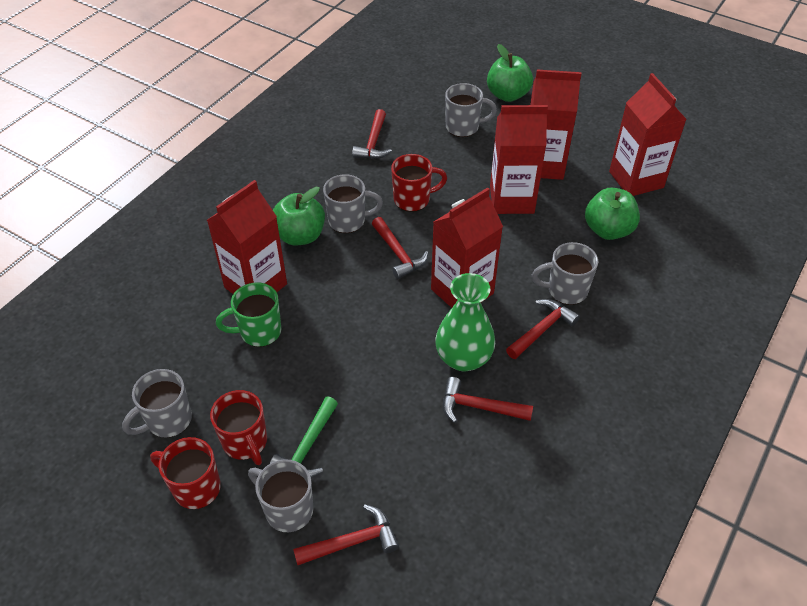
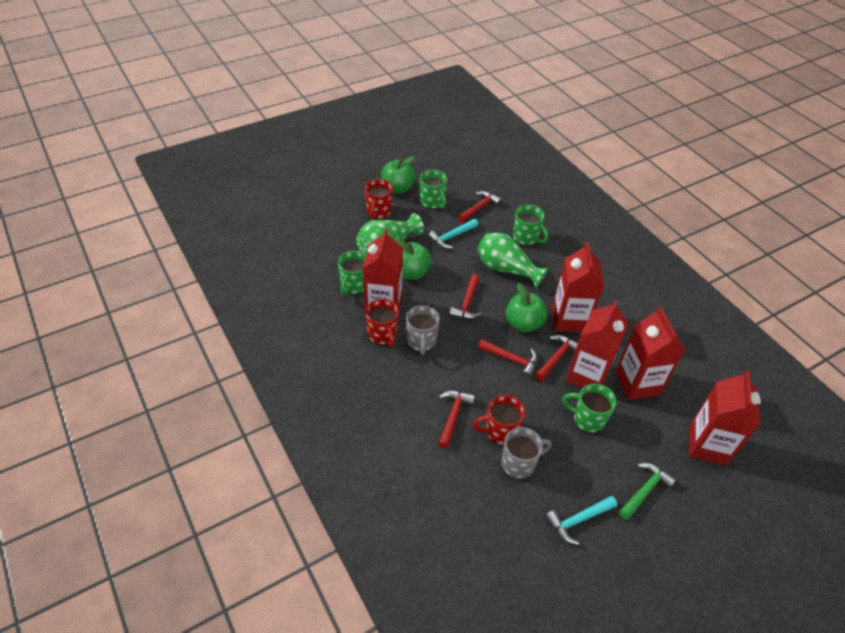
green mug: [216,282,281,347] = 1 -> [338,250,366,295] [420,170,447,209] [513,205,548,246] [562,384,617,433] = 4
green vase: [435,273,495,371] = 1 -> [356,213,424,254] [477,233,549,288] = 2
grey mug: [122,369,192,438] [248,460,313,532] [323,174,383,233] [445,83,497,137] [532,242,598,305] = 5 -> [406,305,440,355] [501,427,552,478] = 2
turquoise hammer: none = 0 -> [428,219,478,249] [545,496,617,545] = 2

